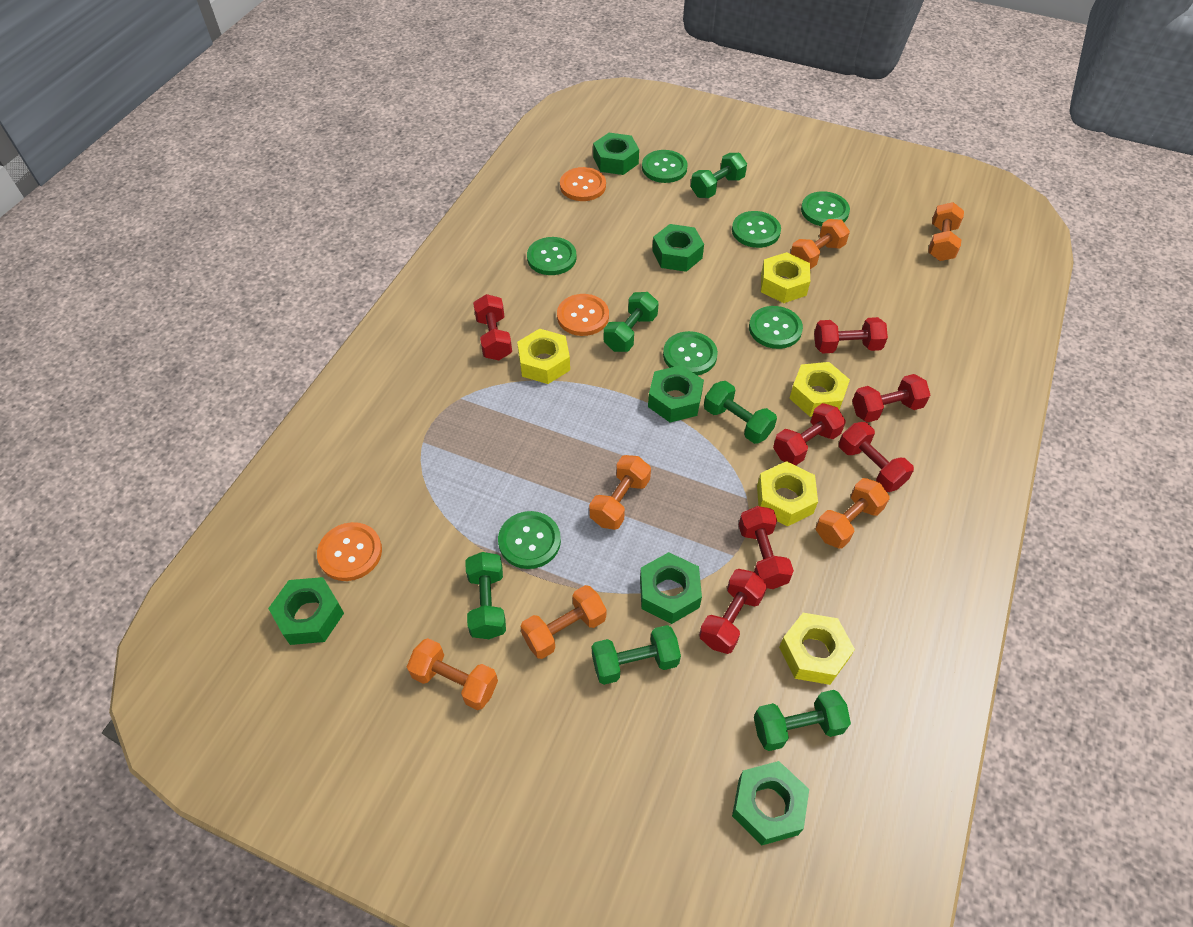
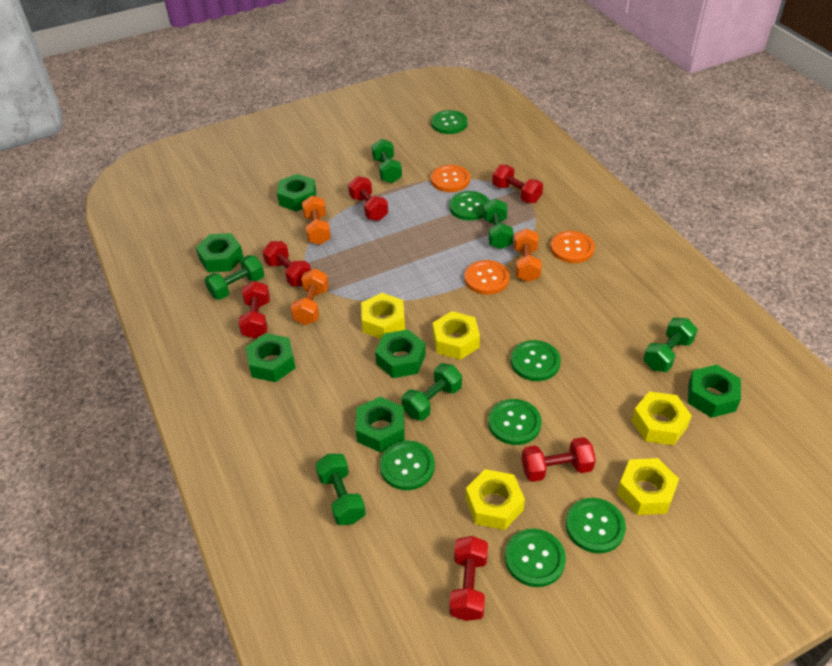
orange dumbbell: [407,638,498,710] [520,585,606,659] [589,455,651,530] [790,219,850,269] [816,478,890,549] [928,202,964,261] = 6 -> [291,269,329,325] [302,196,331,245] [514,228,542,282] = 3
red dumbbell: [473,294,512,360] [699,569,767,654] [739,506,794,589] [773,403,846,466] [814,317,888,353] [839,422,914,492] [852,374,930,422] = 7 -> [238,281,270,339] [262,241,311,287] [348,176,388,221] [450,536,488,621] [492,165,543,203] [522,437,596,482] = 6

